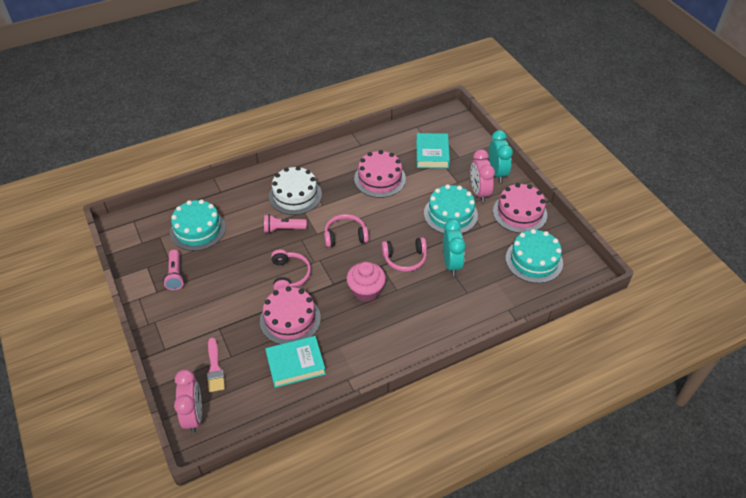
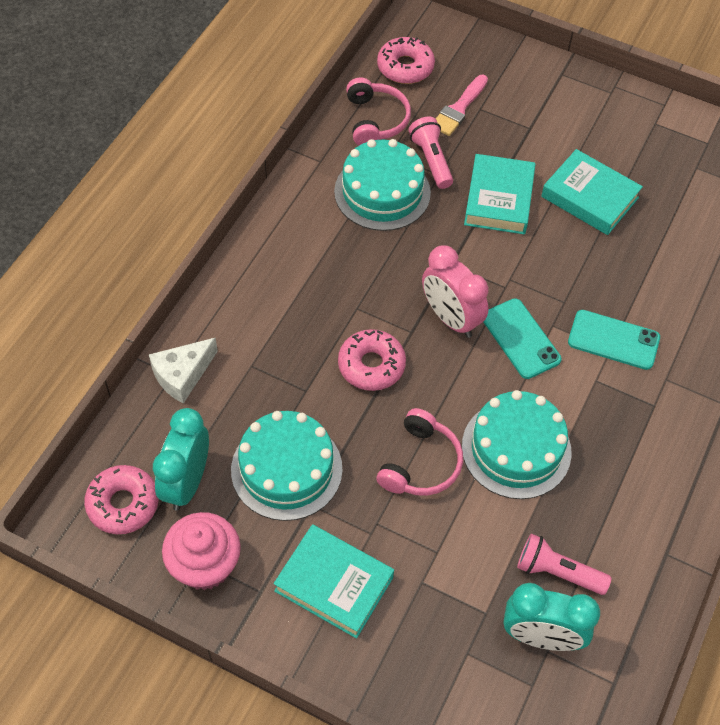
pink cake: [260,286,321,344] [354,150,406,198] [493,183,547,233] = 3 -> none = 0
pink clock: [174,369,202,433] [470,149,495,203] = 2 -> [422,245,488,338] = 1
pink donut: none = 0 -> [84,465,159,534] [338,329,406,391] [377,37,435,84] = 3
pink headphones: [271,249,311,290] [324,214,369,247] [382,237,427,272] = 3 -> [346,77,411,145] [376,408,463,496] = 2
turquoise book: [265,336,326,388] [416,133,450,168] = 2 -> [273,524,394,639] [464,154,536,234] [541,149,643,235] = 3
turquoise phone: none = 0 -> [484,298,562,379] [568,310,660,370] = 2
white cake: [269,166,322,215] = 1 -> none = 0
white cheese: none = 0 -> [149,337,218,404] = 1

